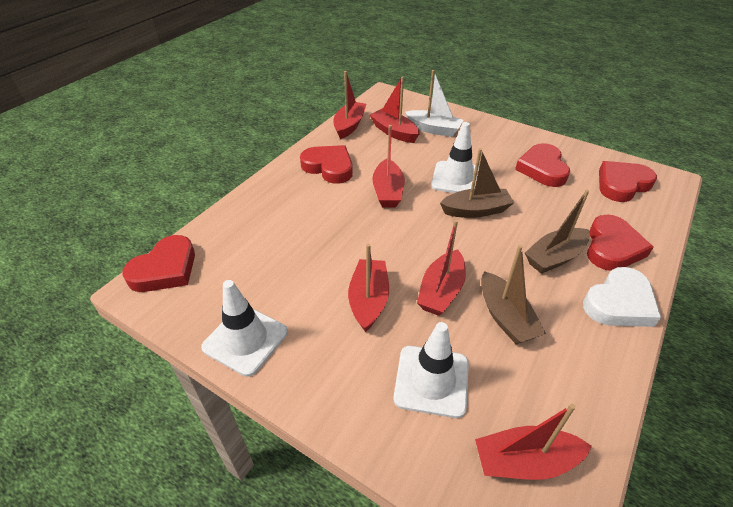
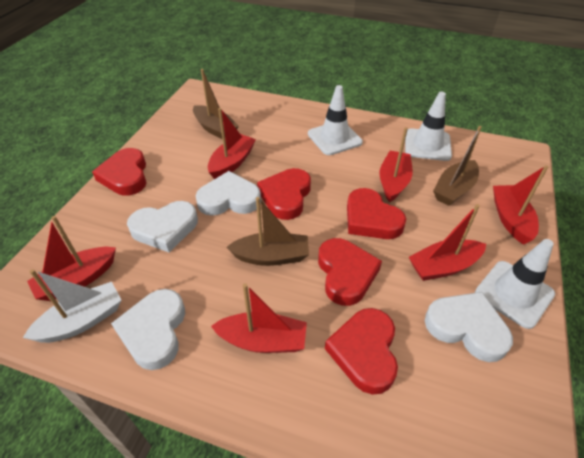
white heart: [583,267,661,327] = 1 -> [111,289,185,370] [127,201,198,252] [195,171,261,216] [425,292,513,362] = 4

